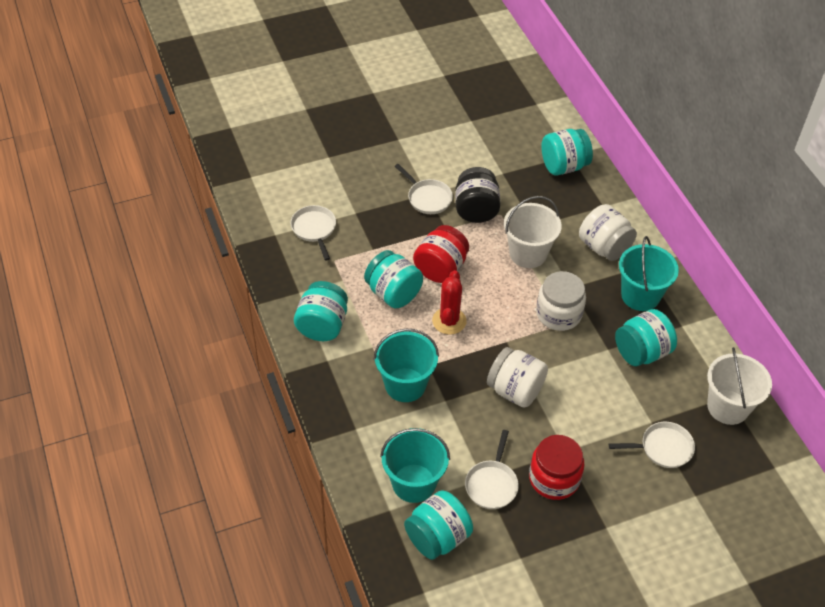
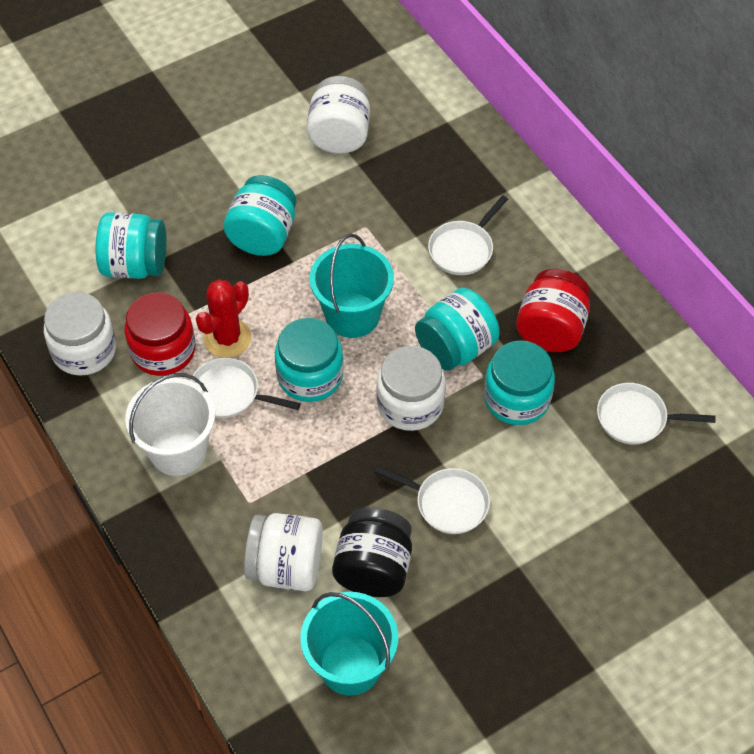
turquoise bucket: [374,329,439,402] [380,428,450,503] [619,236,679,311] = 3 -> [300,592,398,696] [310,234,394,338] = 2
white bucket: [504,196,562,268] [707,347,772,425] = 2 -> [125,373,215,476] = 1
white jar: [487,347,548,407] [536,271,586,331] [579,204,637,261] = 3 -> [44,292,116,376] [244,513,323,591] [307,76,370,154] [376,346,446,431] = 4

